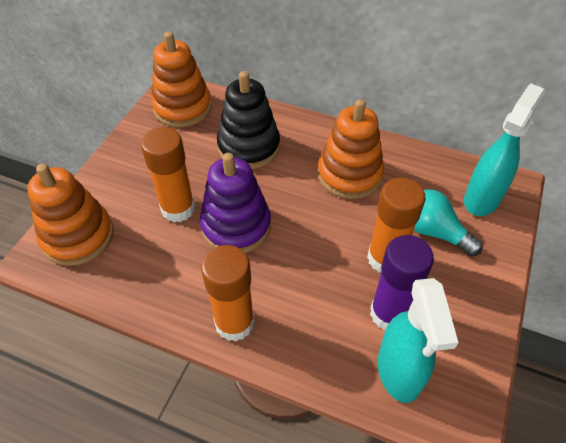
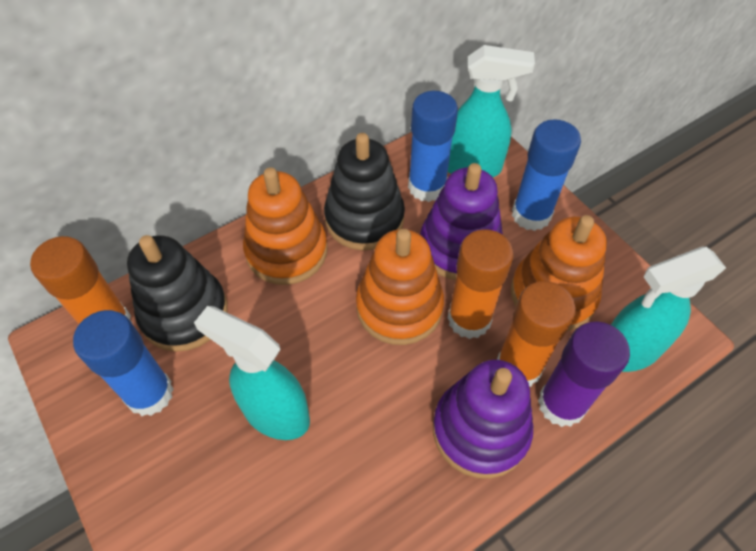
black stacking toy: [217,71,280,169] = 1 -> [127,235,228,352] [324,133,405,250] = 2
blue glue stick: none = 0 -> [73,310,174,416] [408,91,458,202] [512,119,581,231] = 3
purple stacking toy: [200,153,271,253] = 1 -> [420,163,503,280] [433,360,533,479] = 2
turquoise light bulb: [414,189,483,257] = 1 -> none = 0
turquoise spray bottle: [378,278,459,403] [464,83,545,216] = 2 -> [194,306,310,440] [448,45,535,177] [611,247,726,372] = 3

